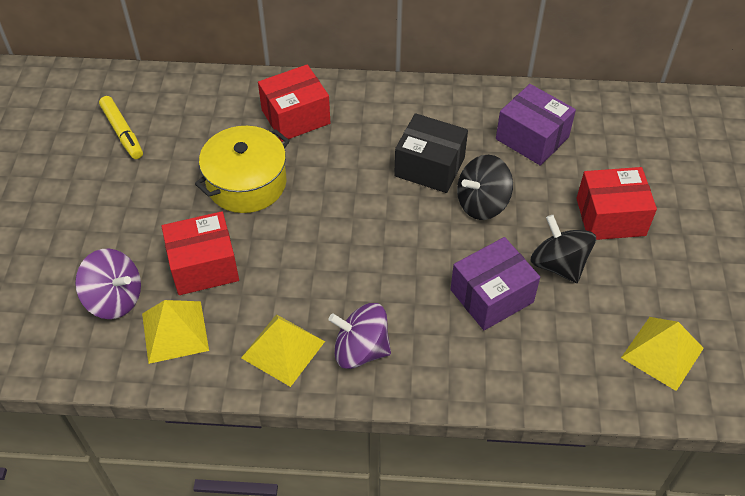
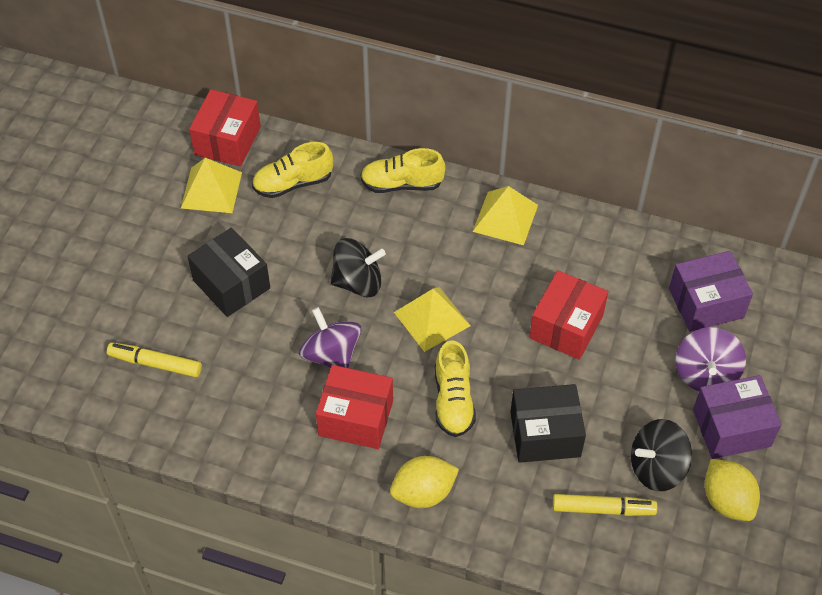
black box: [394,113,468,193] = 1 -> [187,228,270,317] [510,384,586,463] = 2
yellow lemon: none = 0 -> [390,456,459,508] [705,459,760,521] = 2
yellow marker: [99,96,143,159] = 1 -> [107,343,202,377] [553,494,657,516] = 2
yellow pot: [195,126,290,213] = 1 -> none = 0
yellow shoe: none = 0 -> [252,142,333,198] [360,148,446,193] [435,340,476,437] = 3

